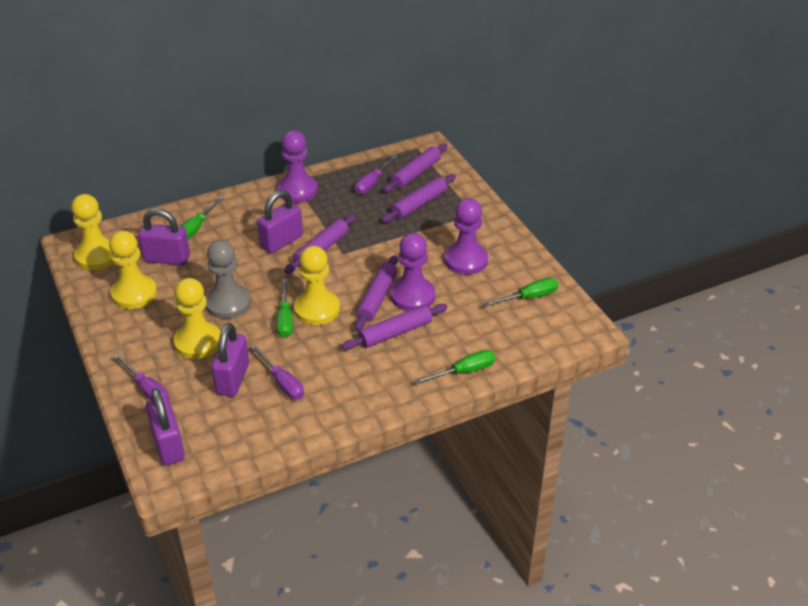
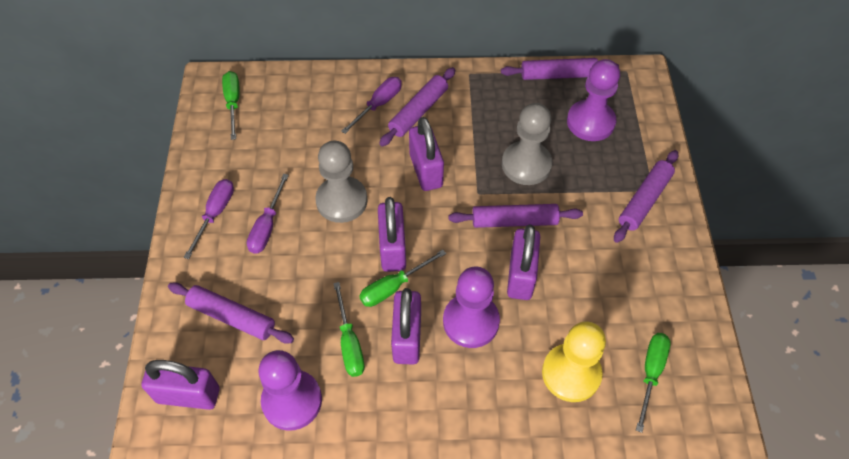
grey pawn: [206,240,251,319] = 1 -> [315,140,367,223] [502,103,552,185] = 2
purple padlock: [138,208,190,265] [146,388,185,465] [211,323,249,397] [257,190,303,254] = 4 -> [141,360,220,410] [378,197,406,272] [391,288,421,364] [409,117,444,191] [507,225,540,300] = 5
yellow pawn: [71,194,114,270] [109,231,157,309] [174,278,221,359] [294,246,340,325] = 4 -> [542,321,606,402] = 1

